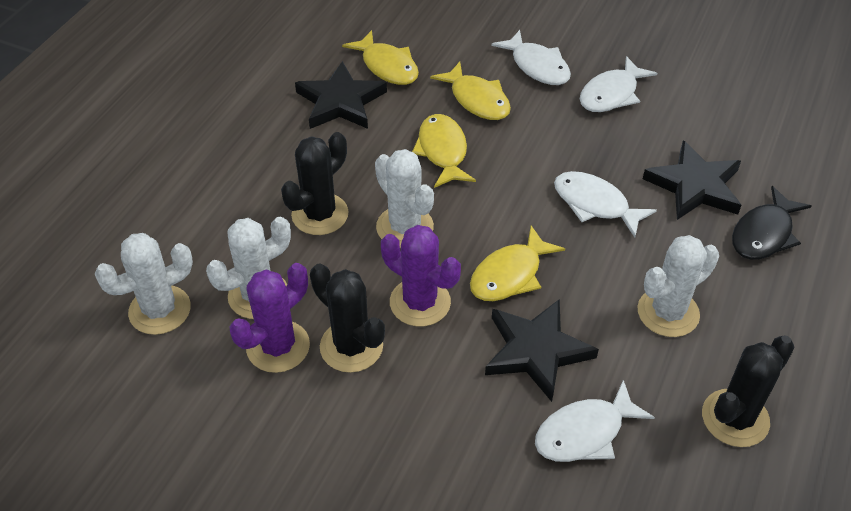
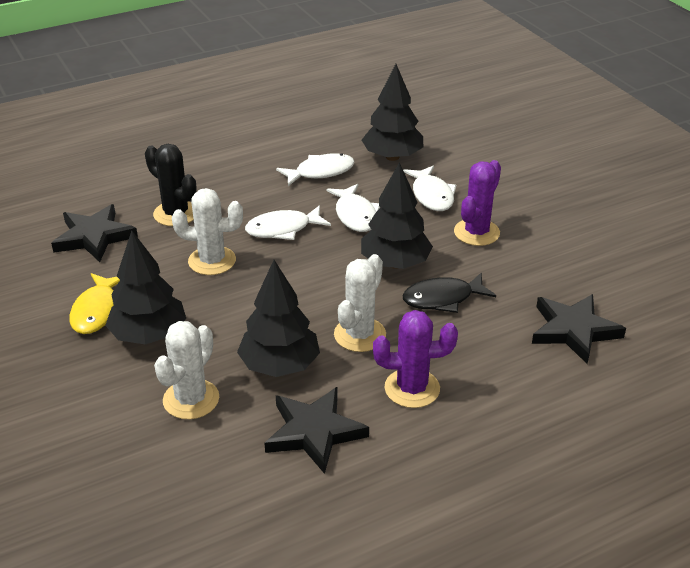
black cactus: [281,132,349,235] [310,264,385,373] [702,335,794,447] = 3 -> [145,144,197,226] = 1
black tree: none = 0 -> [105,230,186,344] [237,260,320,377] [361,162,433,269] [362,64,423,161] = 4
white cactus: [95,233,193,335] [206,217,291,319] [375,149,434,248] [637,235,719,337] = 4 -> [154,321,219,419] [172,188,243,275] [334,254,386,352] = 3
yellow fish: [342,30,419,85] [412,114,476,188] [430,61,511,120] [470,226,565,301] = 4 -> [69,273,120,334] = 1

